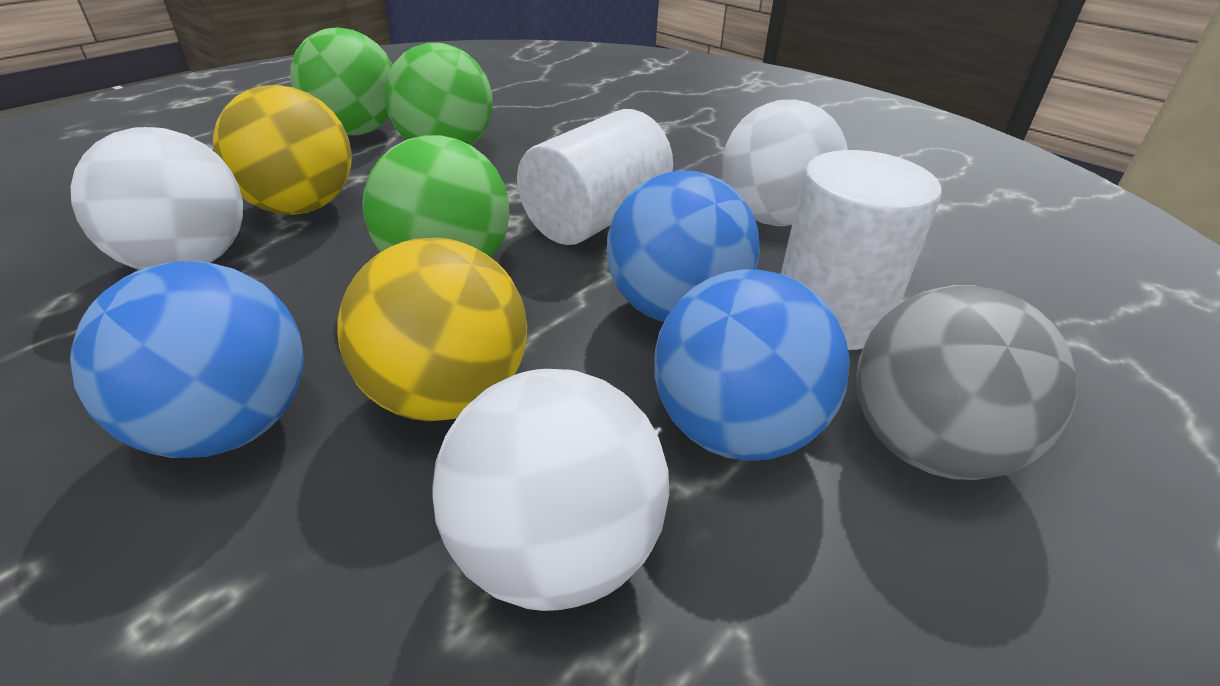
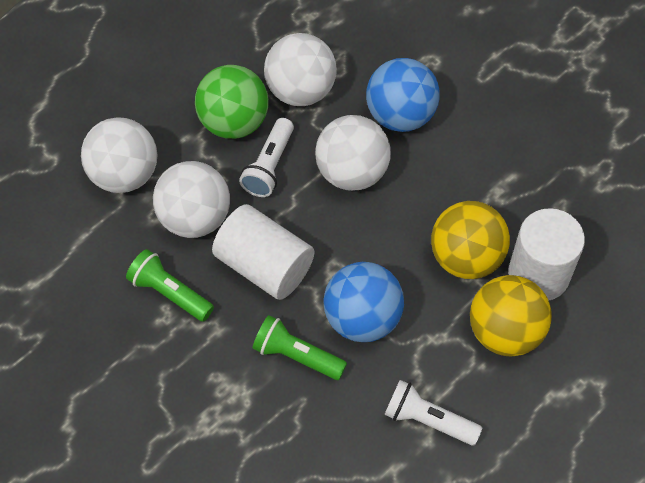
blue ball: [70,261,304,458] [607,170,760,322] [654,270,850,461] = 3 -> [324,262,404,342] [366,58,440,132] = 2
green ball: [290,28,393,135] [362,135,509,258] [385,43,493,146] = 3 -> [195,65,269,139] = 1
green flashlight: none = 0 -> [126,249,214,322] [252,315,347,380] = 2
grey ball: [856,285,1077,480] = 1 -> none = 0
white ball: [70,127,243,270] [432,369,669,611] [722,99,848,226] = 3 -> [81,118,158,193] [153,161,230,238] [264,33,337,106] [315,115,391,191] = 4
white flashlight: none = 0 -> [239,118,294,197] [384,380,482,446] = 2

